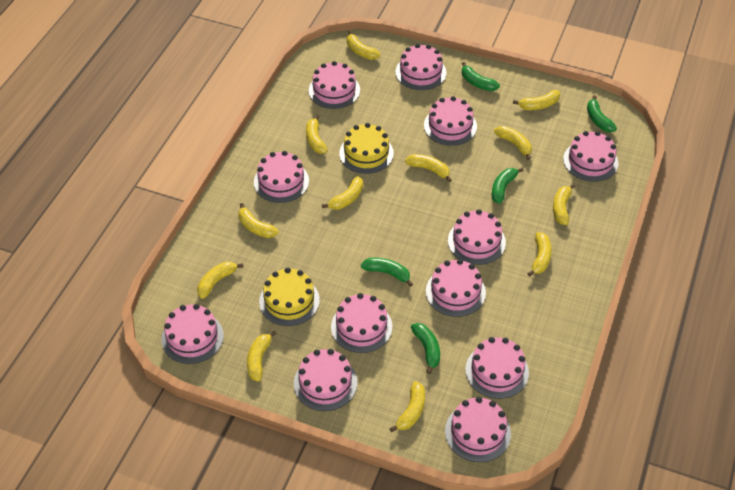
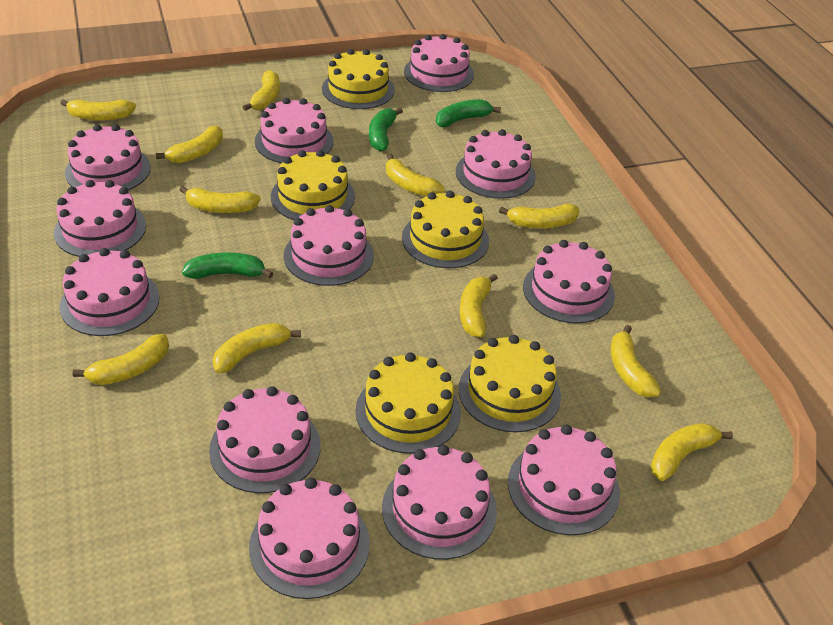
green banana: [361,258,413,287] [411,323,440,374] [462,62,500,91] [492,168,524,204] [587,95,617,132] = 5 -> [182,252,273,279] [369,108,403,151] [436,99,501,127] = 3
yellow banana: [197,262,243,299] [238,203,279,238] [247,331,277,382] [306,115,328,154] [322,176,363,210] [347,30,380,60] [390,381,425,432] [405,154,452,182] [494,126,532,160] [513,90,560,110] [527,232,552,277] [553,184,576,225] = 12 -> [61,99,136,121] [73,334,169,385] [156,126,223,163] [180,186,261,213] [213,323,301,373] [243,70,280,111] [386,154,444,196] [460,274,498,337] [499,204,579,228] [611,325,661,398] [651,423,733,481] = 11
yellow cake: [259,267,320,326] [339,123,394,174] = 2 -> [271,150,355,220] [322,49,395,109] [355,352,461,454] [402,191,489,268] [459,335,561,432] = 5

